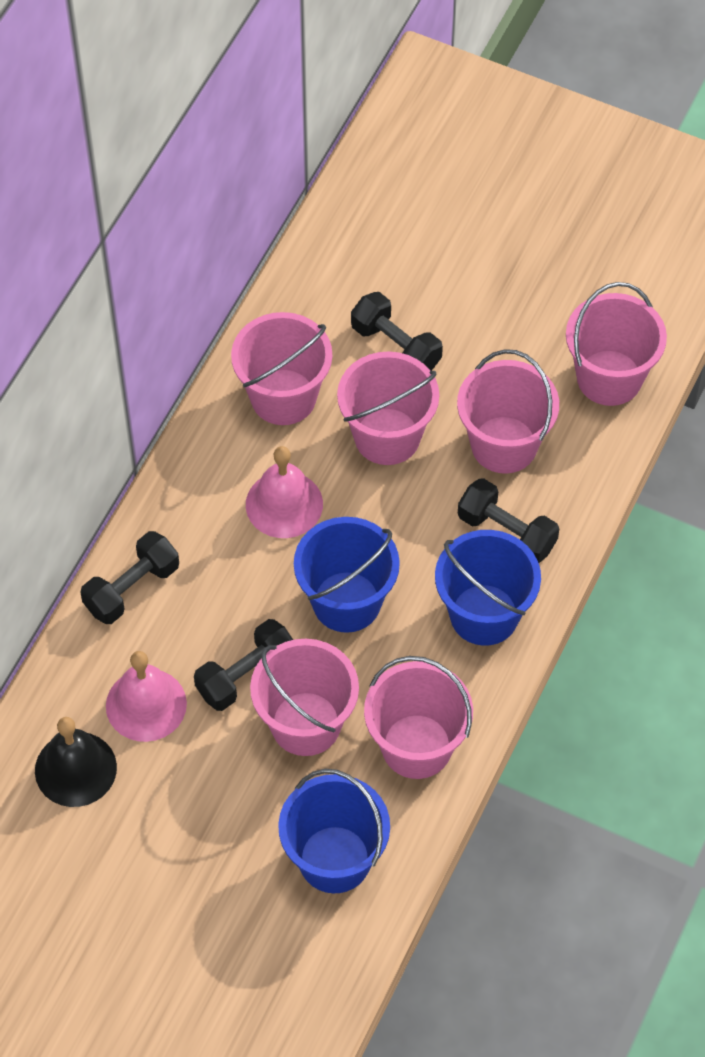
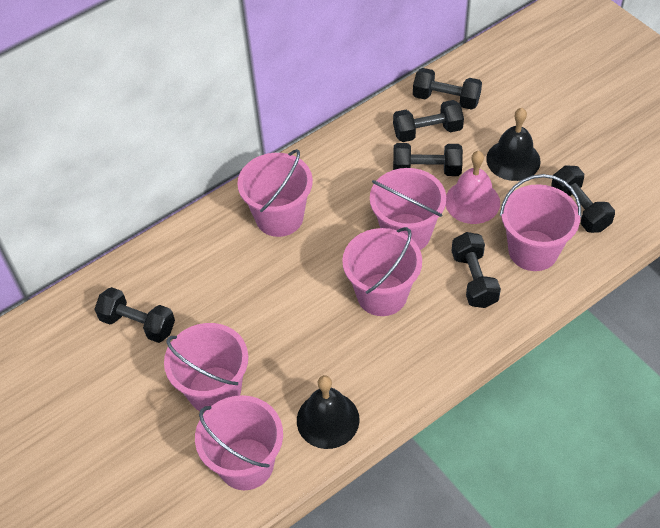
black bell: [35,717,117,807] = 1 -> [297,375,360,449] [486,108,541,181] = 2
black dumbbell: [80,531,179,624] [194,619,293,711] [351,292,443,371] [458,478,559,563] = 4 -> [94,287,175,343] [393,100,464,142] [393,143,463,176] [413,68,482,110] [452,232,501,308] [551,166,615,233] = 6
blue bucket: [278,769,390,894] [294,517,400,633] [435,530,541,646] = 3 -> none = 0
pink bell: [106,651,187,742] [246,446,323,538] = 2 -> [445,151,500,224] = 1

